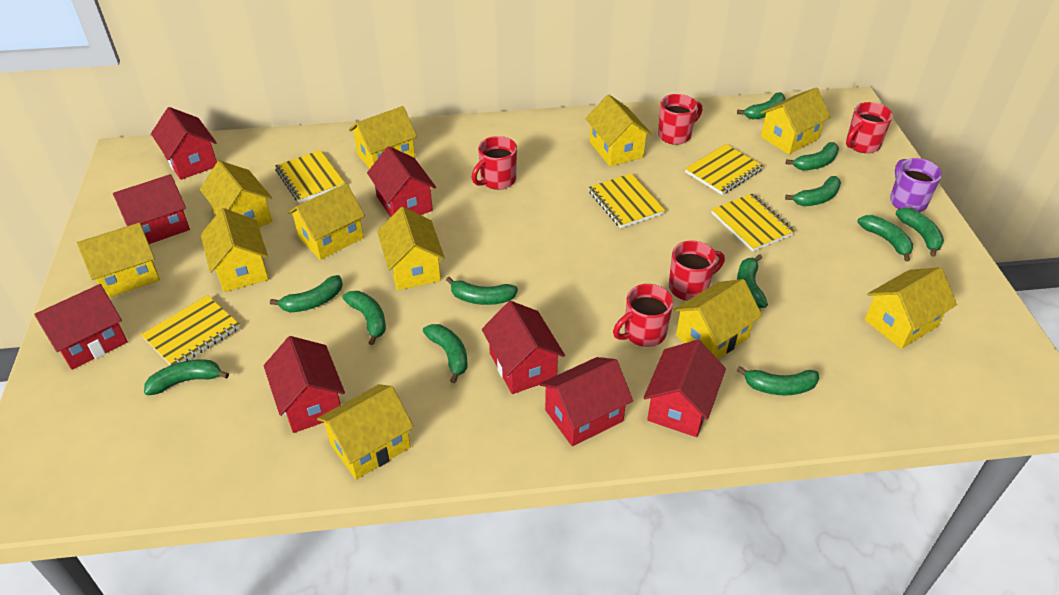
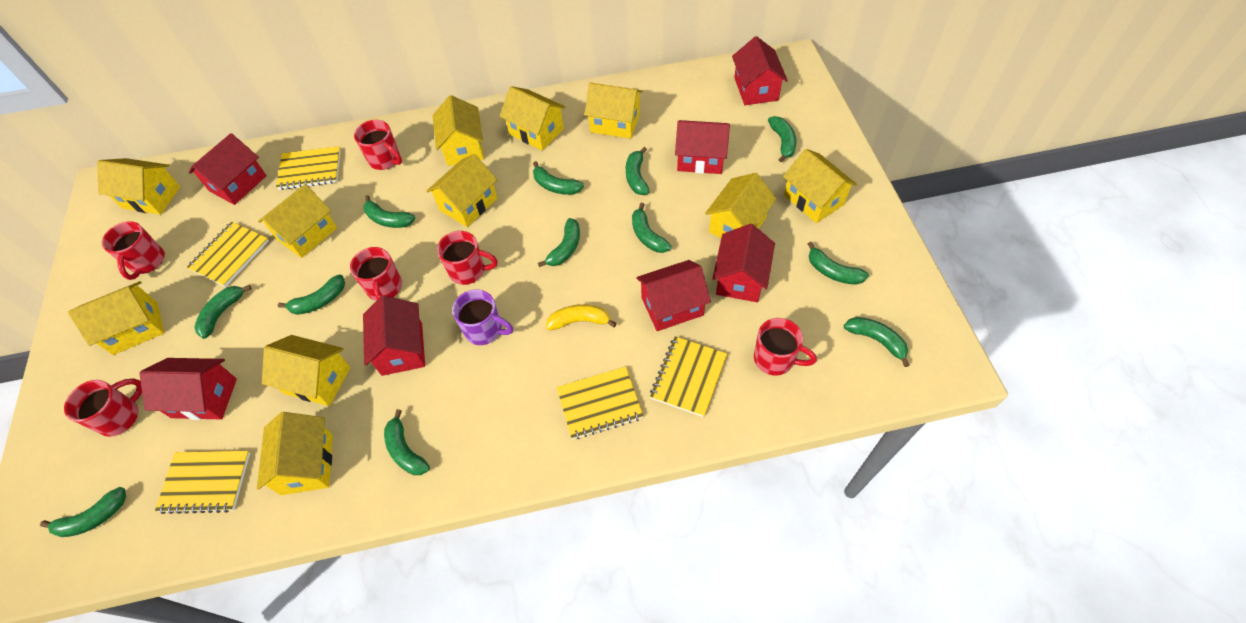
red house: [34,284,128,370] [113,174,190,244] [151,107,217,180] [263,336,345,433] [367,146,436,217] [482,301,565,394] [539,357,633,446] [644,340,726,437] = 8 -> [139,358,237,420] [189,133,267,205] [363,296,425,376] [636,260,711,331] [675,120,730,174] [712,224,775,302] [732,36,788,105] = 7
red mug: [472,136,517,190] [613,284,673,347] [658,94,703,145] [669,241,725,301] [846,102,893,153] = 5 -> [64,378,142,437] [102,221,165,280] [350,247,402,301] [354,120,402,170] [437,231,498,285] [754,318,817,376] = 6
yellow banana: none = 0 -> [546,304,617,330] = 1

